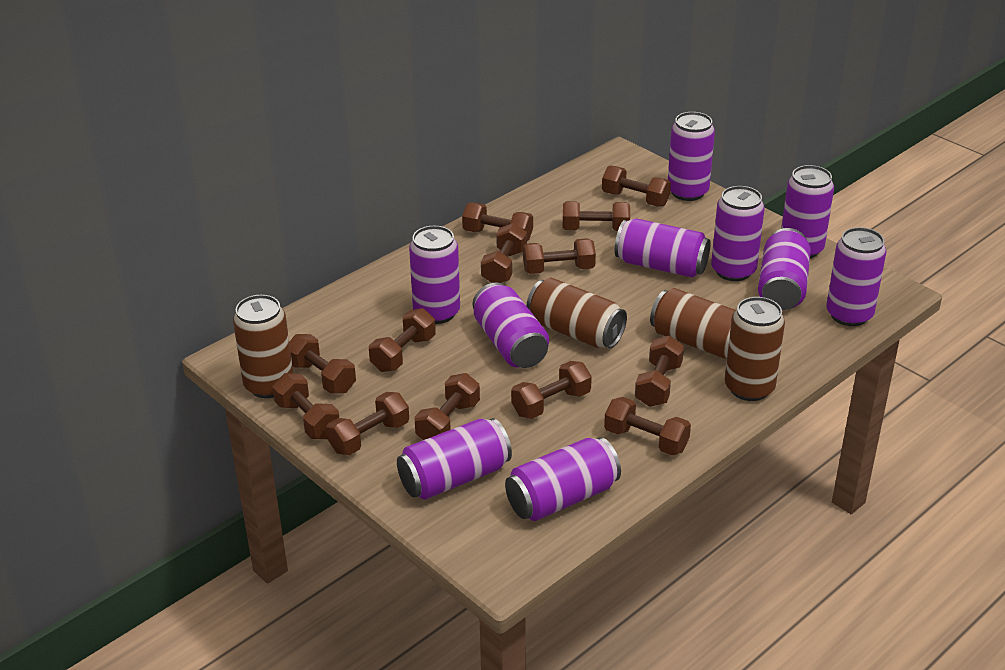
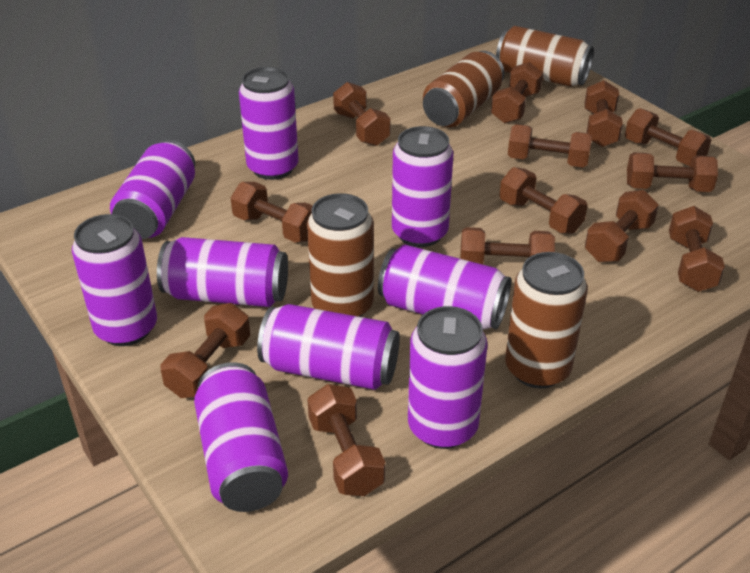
purple can: [397,418,512,500] [409,226,460,324] [473,282,549,368] [505,437,621,521] [615,218,711,278] [668,112,715,201] [711,186,765,281] [758,228,811,310] [781,165,834,258] [826,227,887,326] = 10 -> [72,214,157,346] [110,140,195,239] [157,237,288,307] [194,362,288,512] [239,67,299,180] [257,304,400,390] [378,244,511,329] [392,126,453,247] [408,306,488,449] = 9

